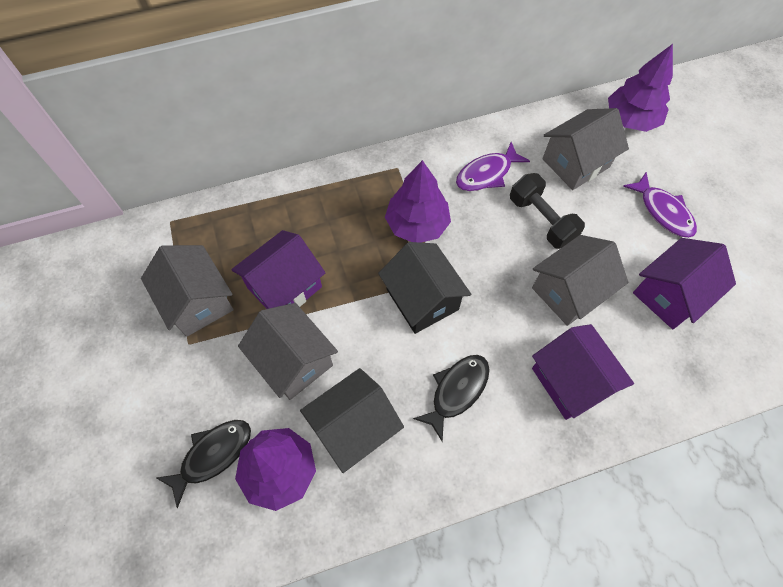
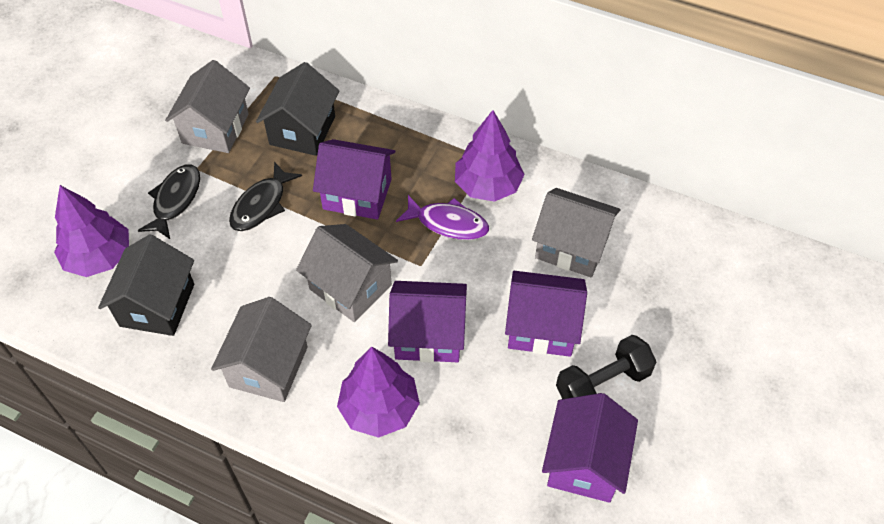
purple fish: [456,142,530,191] [623,172,697,238] = 2 -> [396,195,489,240] = 1
purple house: [231,230,326,309] [532,324,634,420] [633,238,736,329] = 3 -> [313,139,395,220] [388,281,467,363] [505,271,587,357] [542,393,638,503] = 4

